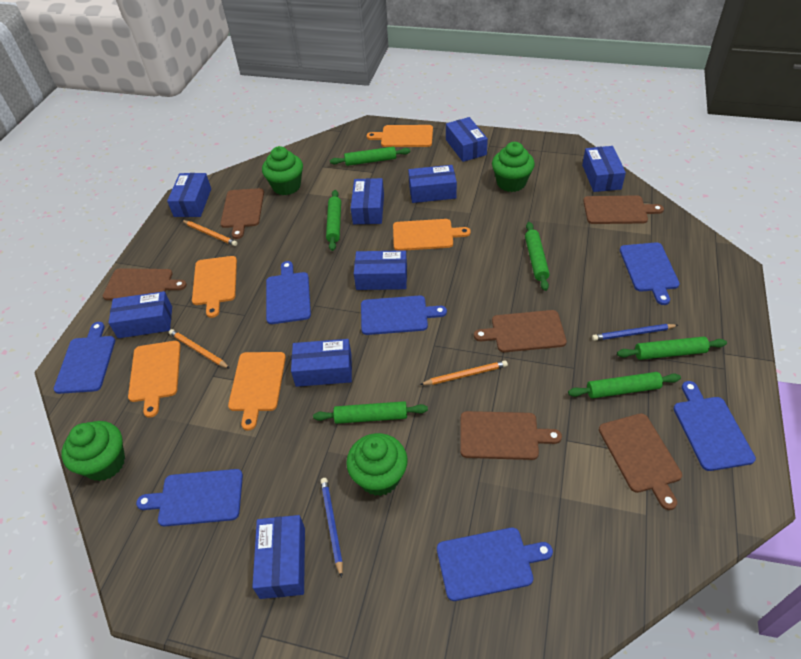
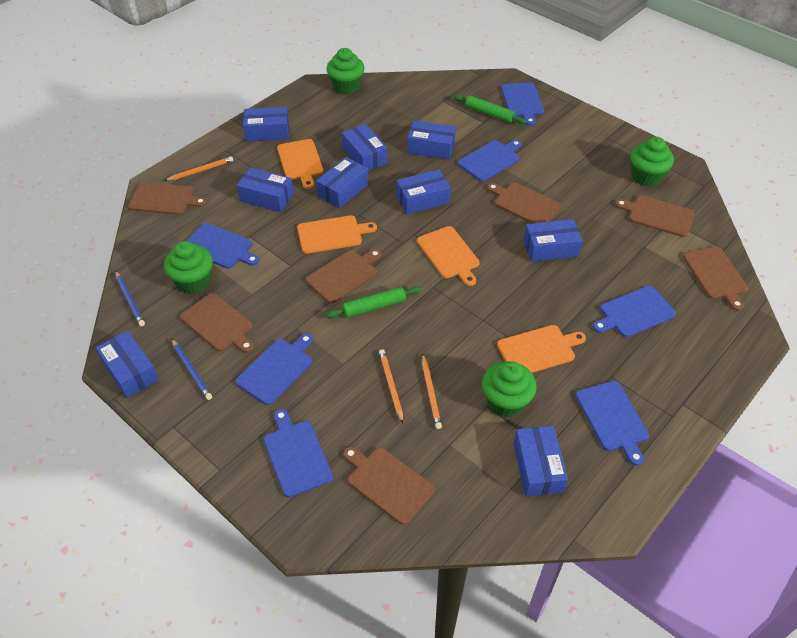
brown cutting board: [103,268,187,300] [220,188,264,239] [460,411,562,460] [474,310,567,352] [583,195,664,224] [599,413,682,510] = 6 -> [128,182,207,215] [180,293,254,353] [306,249,382,303] [343,447,435,525] [487,183,561,223] [615,195,695,237] [683,247,748,311] = 7
green rolling pin: [313,401,428,424] [326,190,341,251] [330,147,410,166] [525,222,550,291] [568,372,681,398] [617,337,727,360] = 6 -> [326,286,421,318] [454,95,527,124] = 2
orange cutting board: [128,341,181,418] [192,256,237,318] [228,352,286,431] [367,125,433,147] [393,219,471,251] = 5 -> [277,139,324,189] [297,215,377,254] [417,226,480,286] [497,325,586,373] = 4

